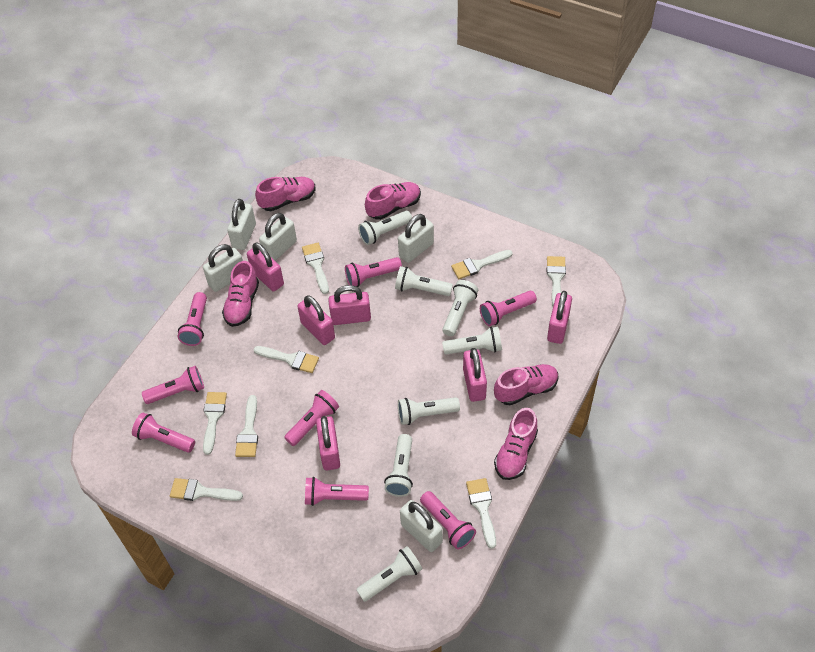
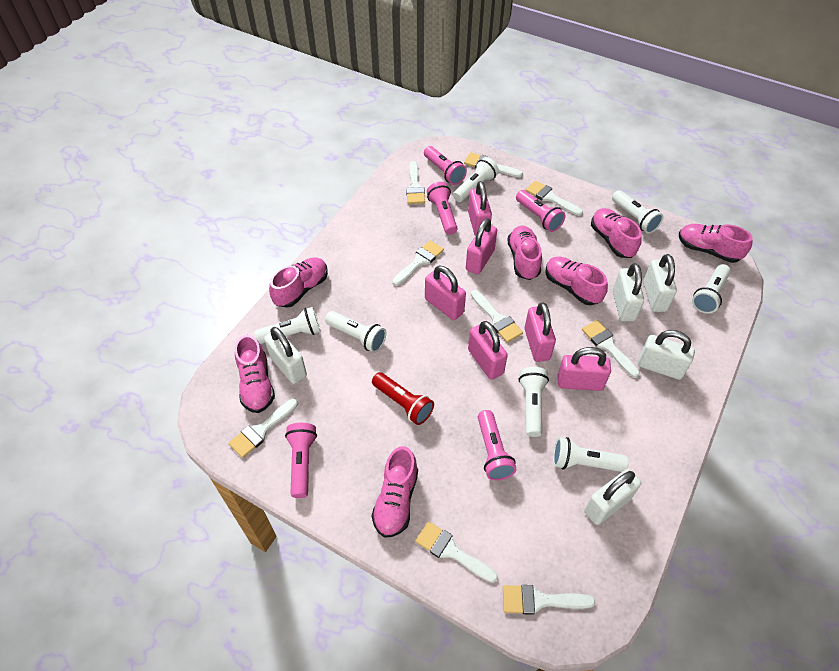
pink flashlight: [132,412,195,453] [142,366,204,404] [177,292,207,346] [284,390,339,446] [305,477,369,506] [345,257,402,287] [420,491,476,549] [480,291,537,326] = 8 -> [285,423,317,498] [424,146,467,185] [427,182,458,235] [478,410,516,480] [516,190,565,232] = 5
pink shoe: [222,261,259,327] [255,177,315,211] [365,182,421,220] [494,364,559,405] [494,408,538,480] = 5 -> [235,335,275,413] [269,258,328,308] [371,446,418,538] [507,225,542,280] [545,257,608,305] [591,208,642,258] [679,224,753,263] = 7
red flashlight: none = 0 -> [372,372,434,425] = 1
white brush: [170,478,243,501] [203,392,227,455] [235,395,258,457] [253,346,319,373] [302,243,329,294] [451,250,513,279] [466,478,496,549] [547,256,566,306] = 8 -> [228,398,298,458] [392,240,444,286] [406,161,425,204] [415,521,498,583] [464,152,523,177] [471,290,523,343] [503,585,595,615] [526,180,583,216] [582,320,640,378] = 9

